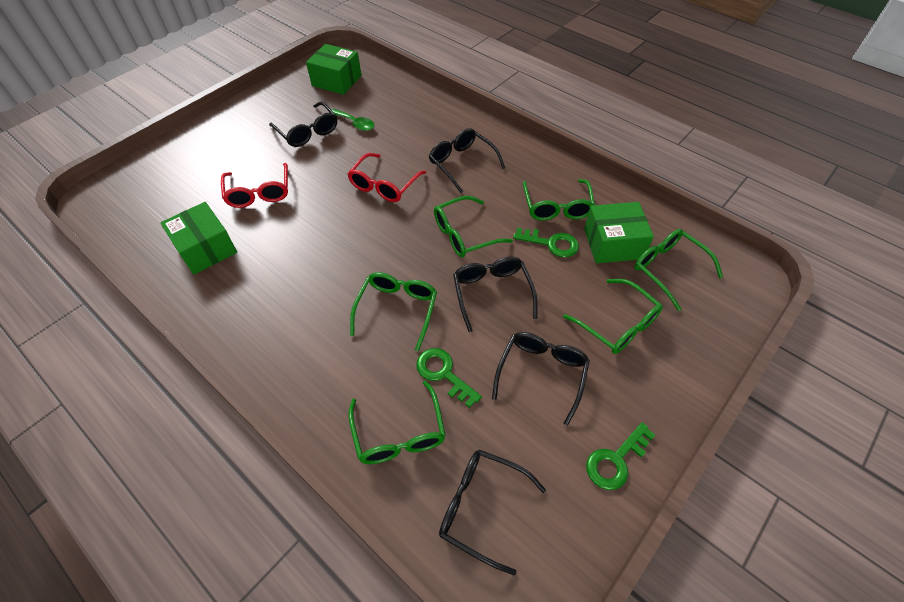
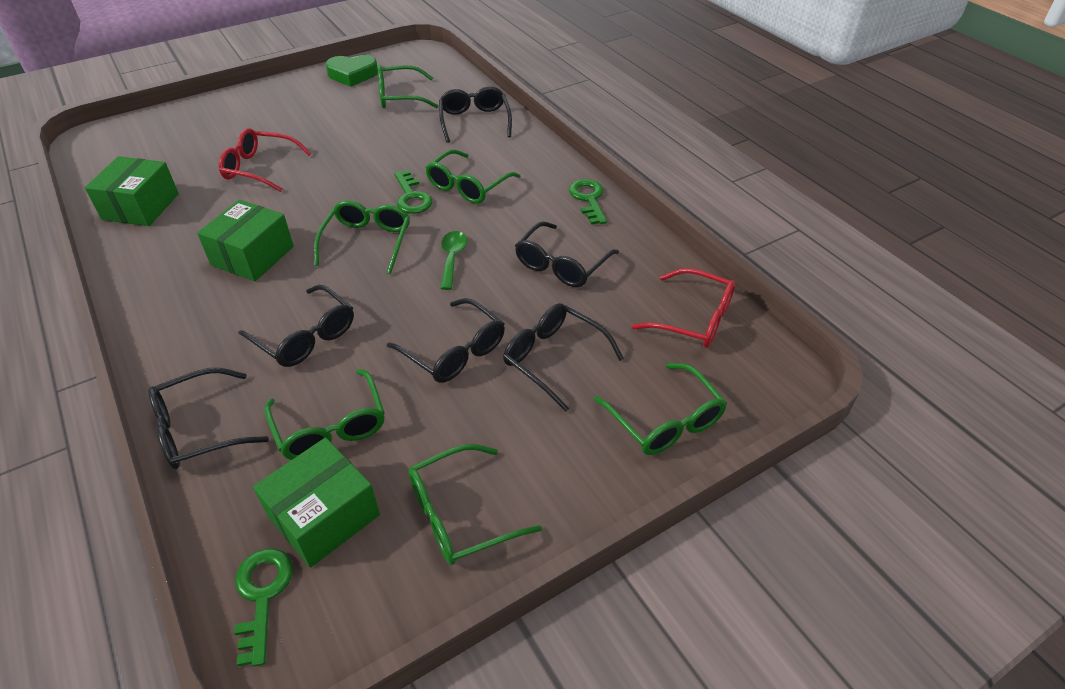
black glasses: [269,102,337,147] [429,128,505,193] [439,449,546,575] [453,257,538,332] [492,332,590,426] = 5 -> [148,368,269,469] [238,285,354,367] [387,298,505,383] [439,86,512,143] [503,303,624,412] [515,221,619,287] = 6
green heart: none = 0 -> [325,55,378,87] = 1

